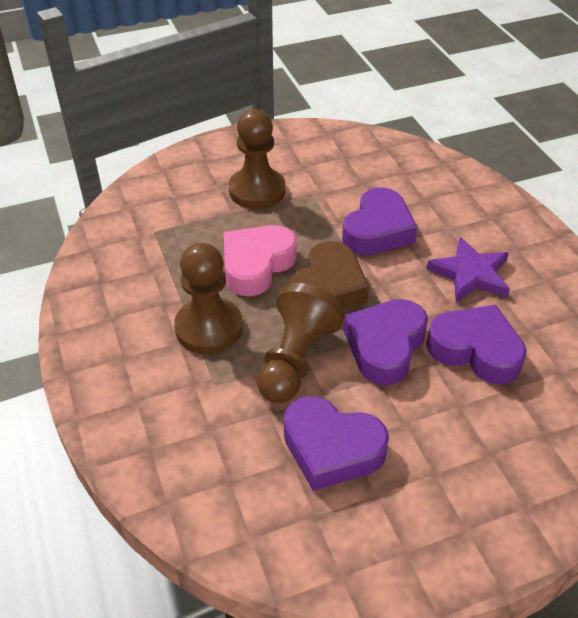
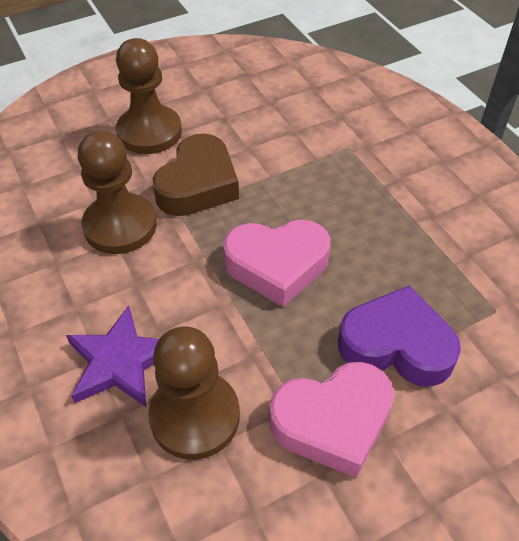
pink heart: [224,225,297,296] = 1 -> [223,220,331,307] [269,362,394,478] = 2
purple heart: [284,396,389,491] [342,187,417,255] [344,299,428,385] [426,305,527,384] = 4 -> [338,285,461,387] = 1

